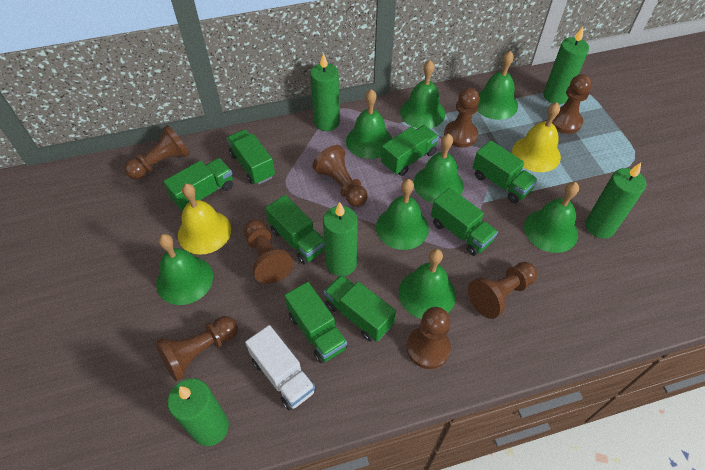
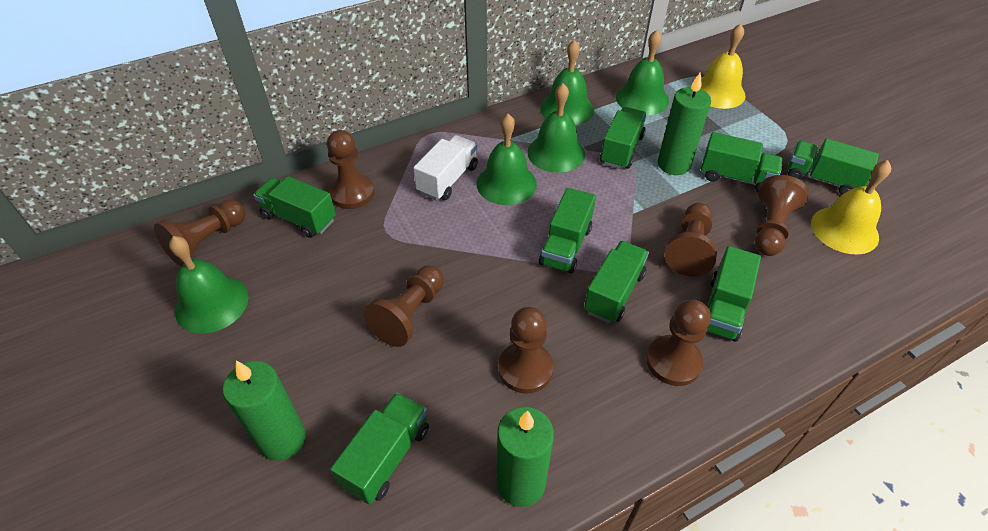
brown pawn: [124,125,190,179] [155,316,238,382] [244,219,294,284] [312,145,367,207] [407,307,451,369] [444,88,480,148] [468,262,537,319] [552,74,592,134] = 8 -> [154,200,246,266] [327,130,375,209] [363,266,444,347] [498,307,554,394] [647,300,711,386] [665,203,717,276] [755,175,809,256] = 7
green bell: [156,234,213,305] [346,89,392,159] [376,179,429,250] [399,249,456,319] [400,60,445,129] [414,134,464,203] [478,51,518,120] [524,182,579,253] = 8 -> [169,236,249,334] [477,114,537,205] [527,83,585,173] [540,40,594,126] [616,30,669,115] = 5
green candle: [167,378,229,446] [310,53,340,131] [323,202,358,276] [543,27,589,104] [586,162,646,238] = 5 -> [223,361,306,461] [497,407,554,507] [658,72,711,175] = 3

